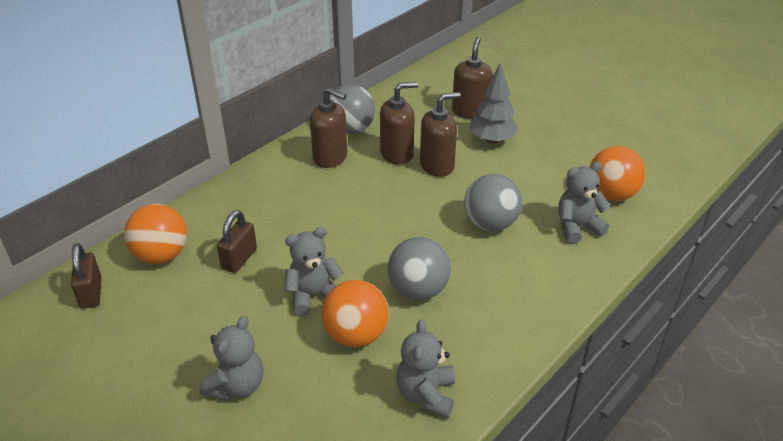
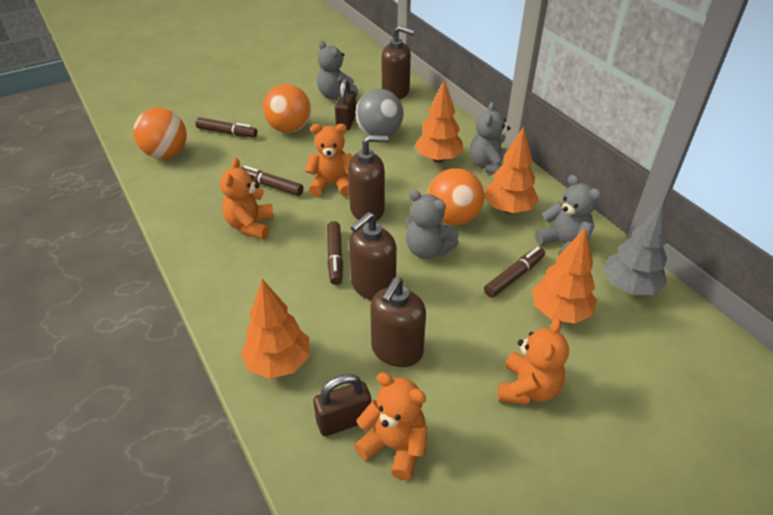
brown marker: none = 0 -> [195,118,258,138] [241,166,303,196] [327,221,343,285] [484,247,545,298] = 4
grey ball: [329,84,375,134] [388,237,451,300] [464,174,522,231] = 3 -> [355,89,404,136] = 1
orange teddy bear: none = 0 -> [220,158,274,239] [305,124,352,197] [354,372,427,480] [498,318,569,405] = 4
orange tree: none = 0 -> [241,279,310,379] [415,80,464,163] [484,127,539,214] [532,228,597,324] = 4

